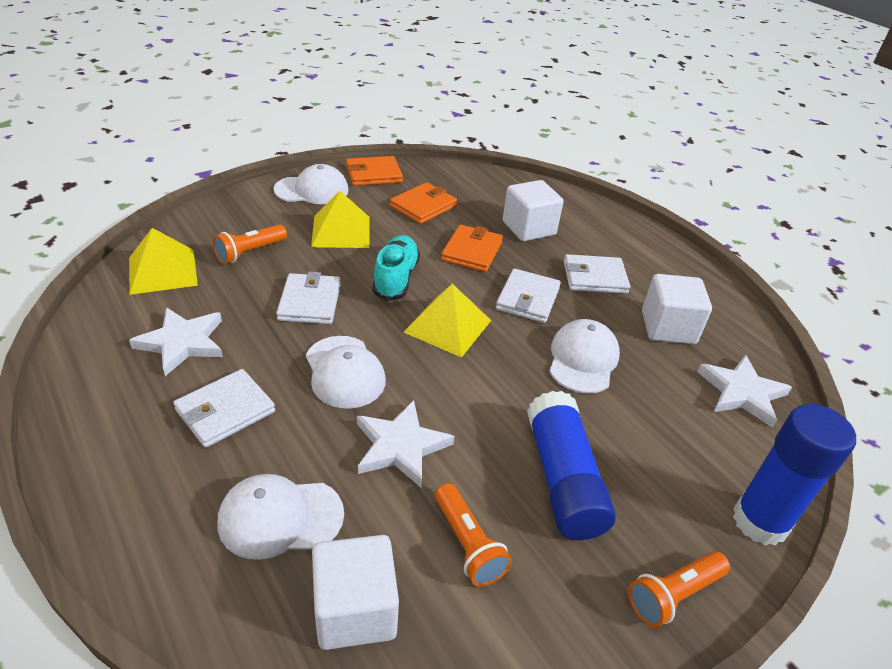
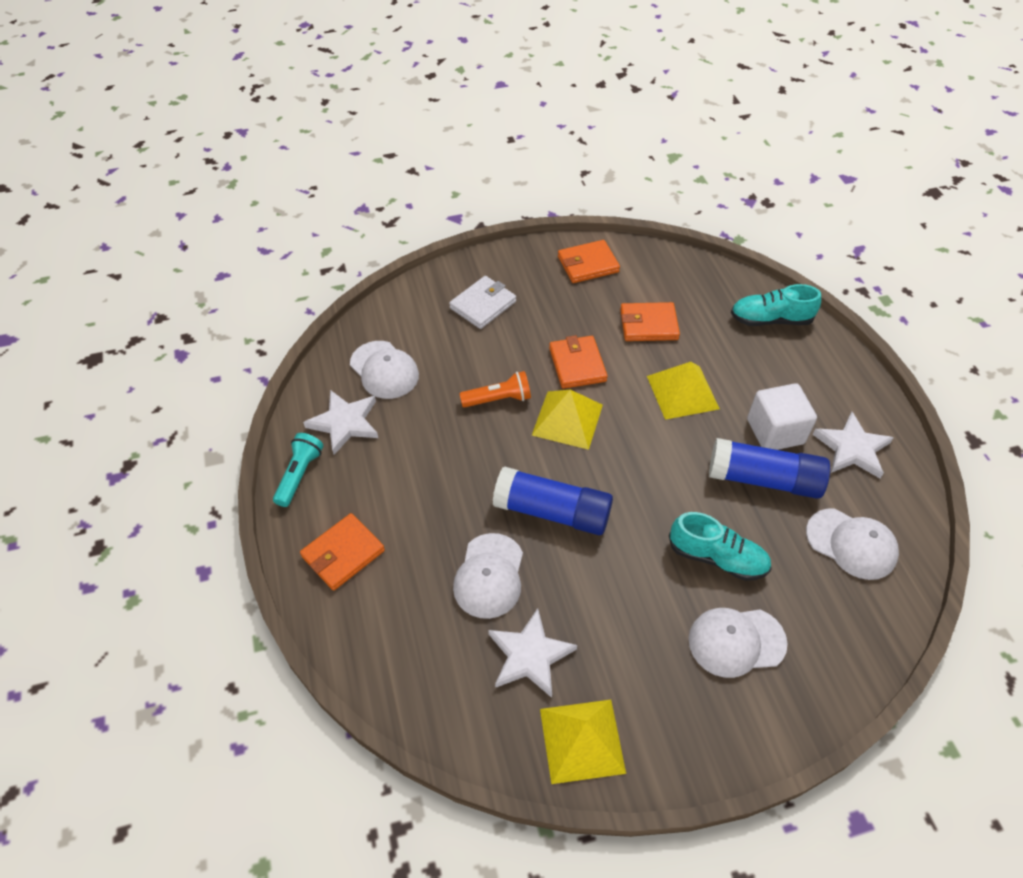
orange flashlight: [213,224,287,264] [435,483,512,587] [628,551,730,627] = 3 -> [459,371,531,408] = 1
orange wallet: [346,156,403,186] [390,182,457,224] [441,225,503,272] = 3 -> [300,513,385,591] [549,335,608,389] [558,240,620,283] [620,302,680,341] = 4
turquoise flashlight: none = 0 -> [273,433,323,507] = 1
turquoise shoe: [372,235,420,301] = 1 -> [669,512,771,581] [731,284,821,326] = 2
white cube: [312,535,399,650] [503,180,564,242] [642,274,712,344] = 3 -> [747,383,817,450] = 1
white wallet: [173,369,275,448] [276,272,341,324] [496,268,561,323] [564,254,630,294] = 4 -> [449,276,516,329] = 1

